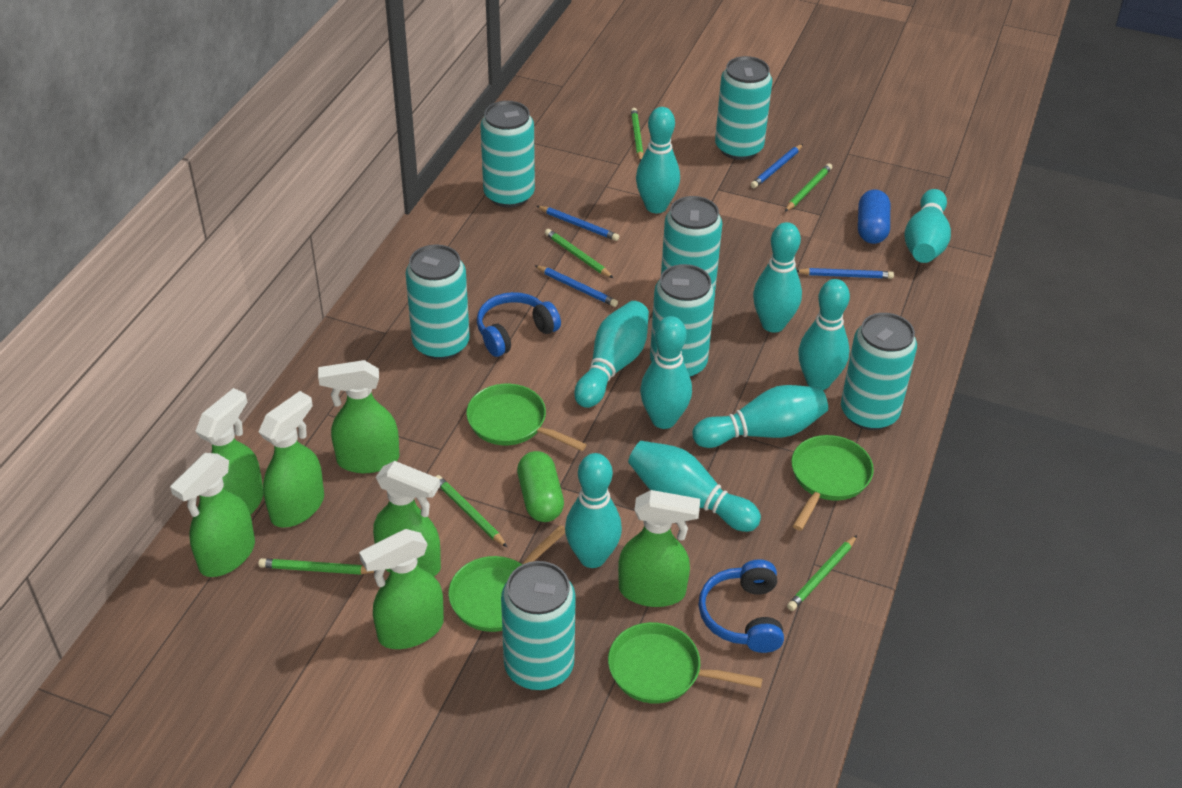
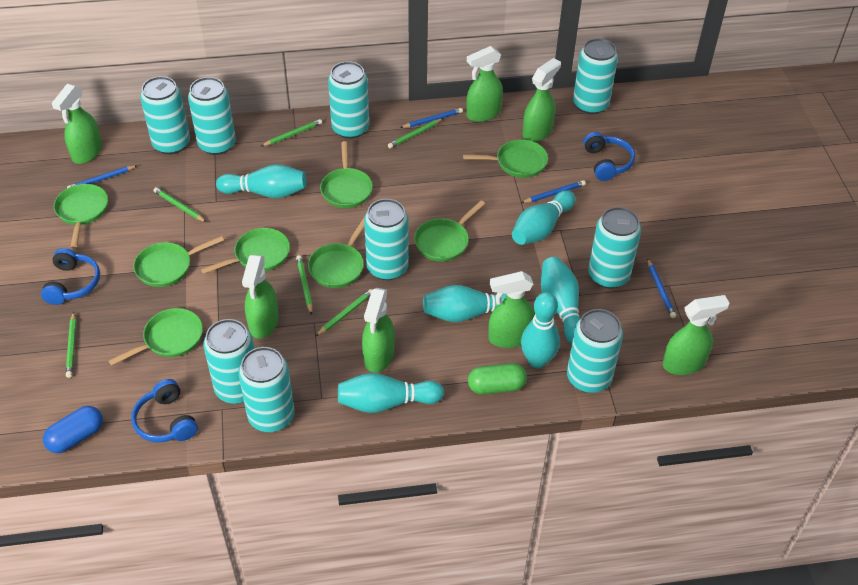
blue headphones: [477,292,561,357] [699,559,784,653] = 2 -> [41,248,100,305] [131,379,198,442] [583,132,635,181] = 3
green pan: [448,525,565,632] [466,384,587,451] [608,622,763,704] [791,435,874,531] = 4 -> [54,184,108,248] [109,308,203,366] [133,236,224,287] [201,228,290,274] [308,218,364,288] [320,141,373,208] [414,201,485,262] [463,139,548,178] = 8
turquoise bowling pin: [565,453,622,568] [574,301,649,408] [628,441,761,532] [636,107,680,213] [640,316,692,429] [692,385,828,448] [753,222,802,333] [798,279,850,390] [904,189,951,263] = 9 -> [216,164,307,198] [338,373,444,413] [423,285,507,322] [512,190,575,245] [521,292,560,368] [541,257,580,344] = 6
turquoise can: [405,245,470,360] [480,101,535,208] [501,561,576,690] [650,264,715,378] [661,196,722,290] [715,56,772,160] [841,313,917,430] = 7 -> [140,76,190,154] [188,77,236,155] [203,319,255,404] [238,347,295,432] [328,61,369,139] [364,199,409,280] [567,309,623,393] [573,38,618,114] [588,207,641,288] = 9

